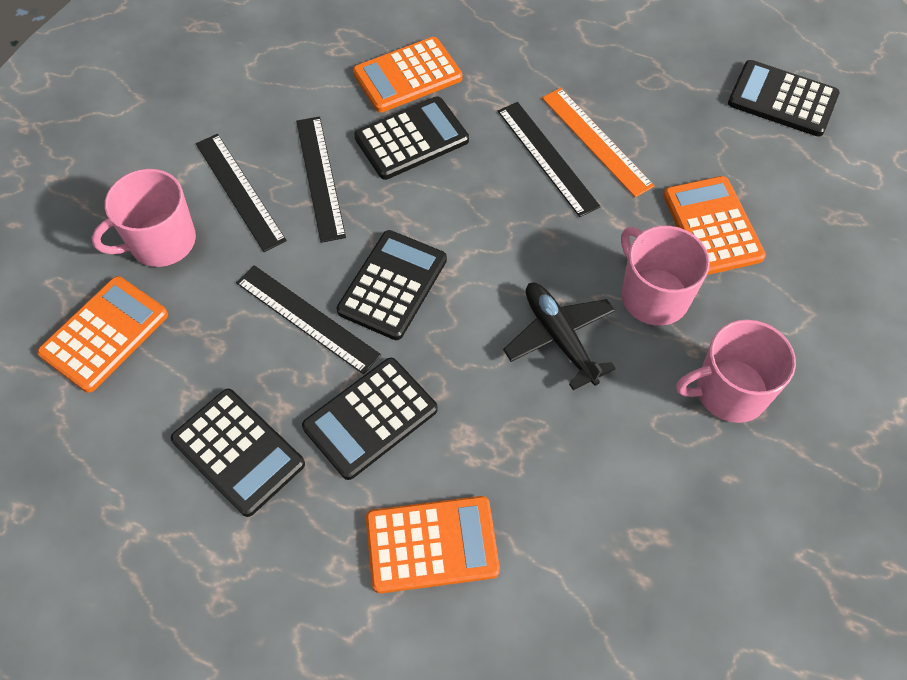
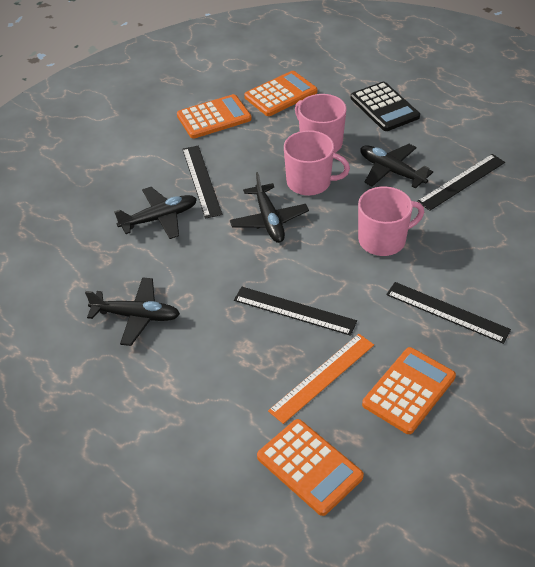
black calculator: [171,389,305,517] [302,358,438,480] [336,230,447,340] [354,97,469,180] [728,60,839,137] = 5 -> [351,82,420,131] = 1
black plane: [503,283,616,390] = 1 -> [85,277,180,346] [114,187,197,239] [230,172,309,243] [360,144,433,188] = 4

